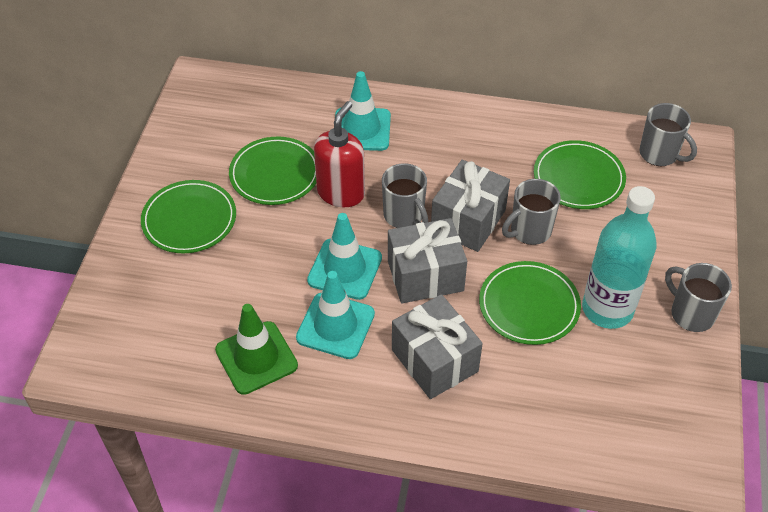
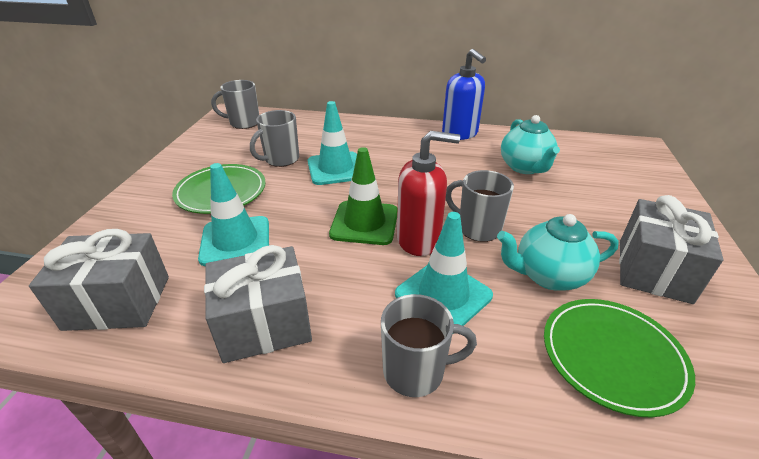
blue soap dispenser: none = 0 -> [442,49,486,140] = 1
green plate: [141,180,236,253] [229,137,316,205] [479,261,581,345] [534,140,626,209] = 4 -> [172,164,266,214] [544,299,695,417] = 2
turquoise bottle: [582,186,657,329] = 1 -> none = 0
turquoise teapot: none = 0 -> [497,214,619,291] [501,115,560,174] = 2

